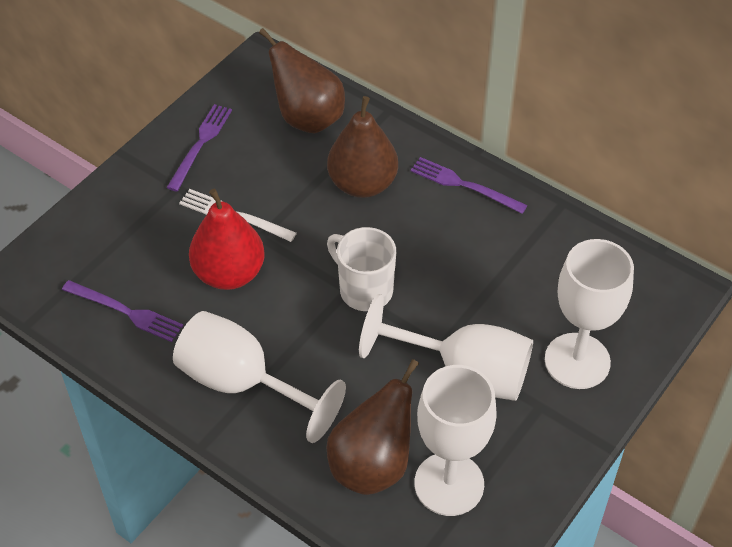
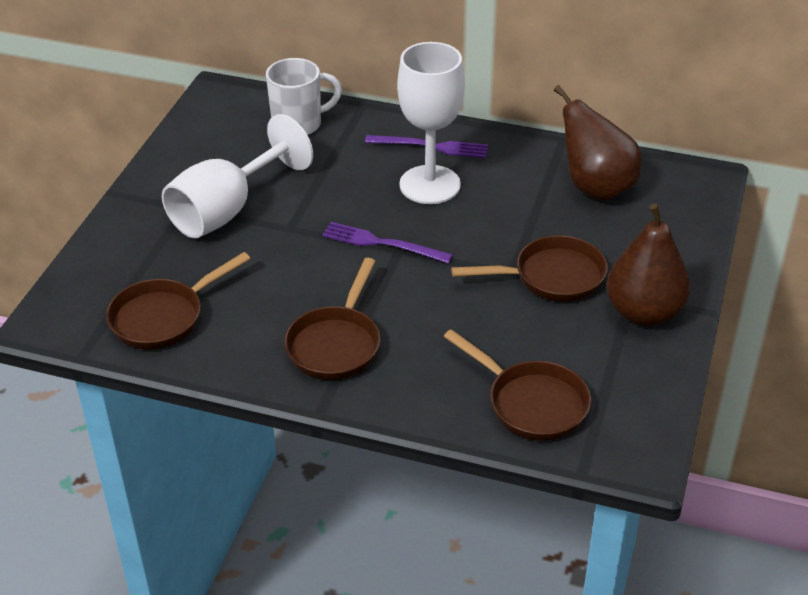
brown pan: none = 0 -> [106,252,251,350] [284,258,381,380] [443,329,591,441] [451,235,608,302] = 4
brown pear: [259,28,345,134] [326,359,419,495] [327,96,398,198] = 3 -> [554,85,642,201] [606,204,690,326] = 2
purple fork: [62,280,183,342] [166,104,232,191] [411,157,528,214] = 3 -> [322,222,453,264] [365,135,488,158] = 2
red pear: [189,189,265,290] = 1 -> none = 0
white fork: [179,189,297,242] = 1 -> none = 0
white goblet: [173,311,346,443] [359,294,533,401] [414,365,497,516] [545,239,634,389] = 4 -> [162,114,313,238] [397,42,465,204] = 2

